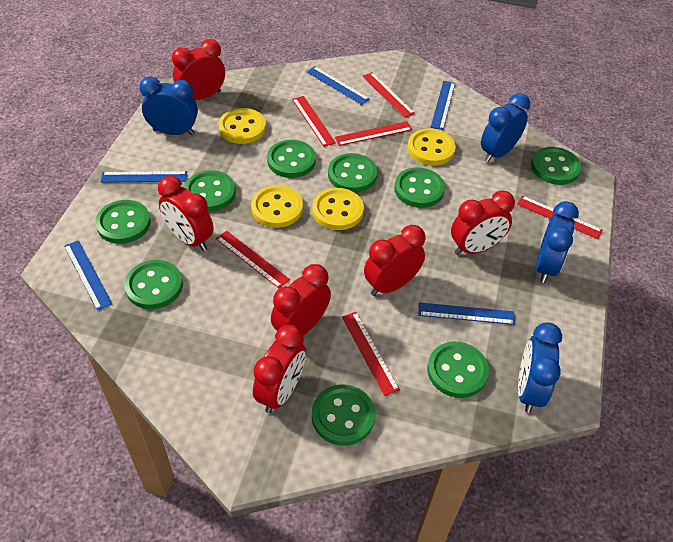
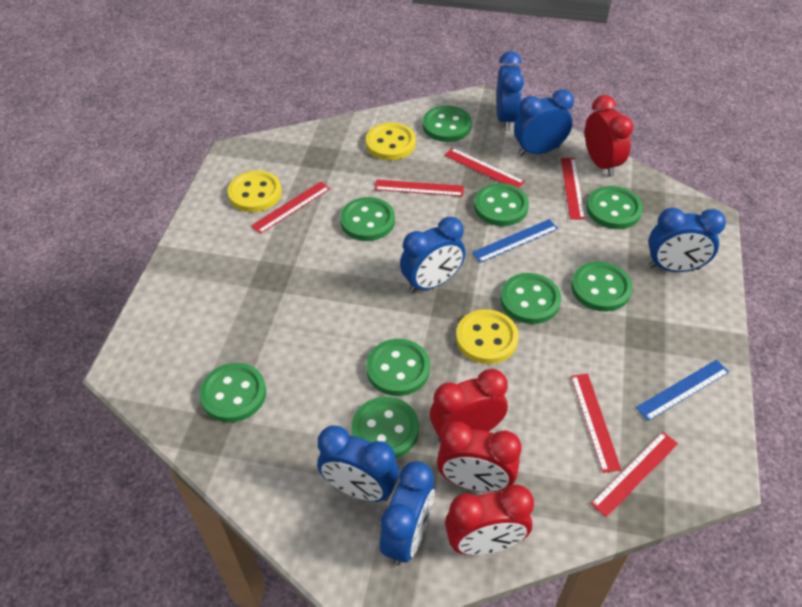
blue clock: [139,77,198,135] [481,93,530,162] [518,322,562,413] [536,201,579,283] = 4 -> [317,425,399,502] [380,461,435,566] [400,217,465,293] [496,51,524,131] [514,89,574,156] [648,208,726,272] = 6
blue ruler: [64,240,112,310] [101,171,187,182] [307,66,369,105] [419,303,515,325] [431,81,455,130] = 5 -> [472,219,558,263] [636,360,729,421] = 2
red clock: [158,176,214,251] [172,39,225,100] [253,325,306,413] [271,264,331,335] [364,225,426,296] [451,190,515,255] = 6 -> [430,369,508,443] [437,421,522,492] [445,484,534,555] [585,95,633,177] = 4
yellow button: [218,108,266,144] [251,185,303,228] [312,188,364,230] [408,128,456,166] = 4 -> [228,170,282,212] [366,123,416,160] [456,309,519,364] = 3

